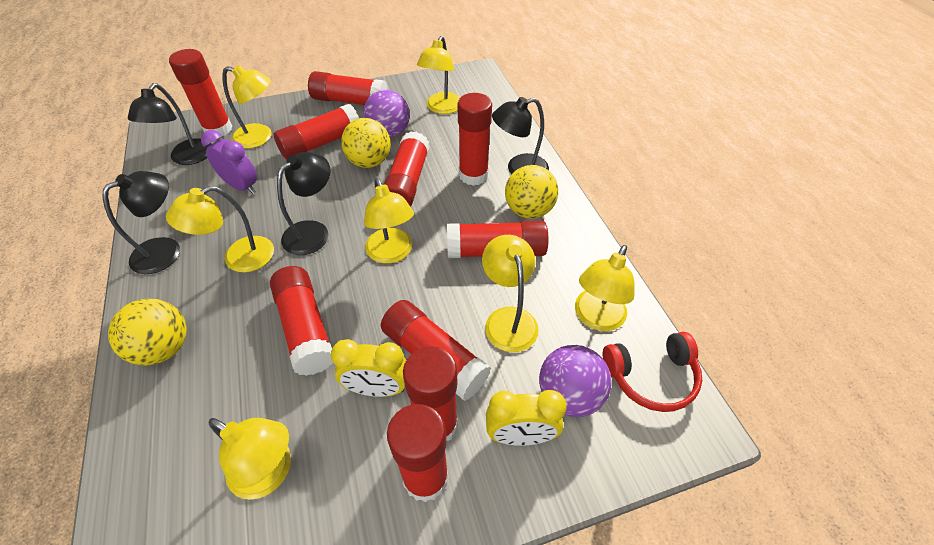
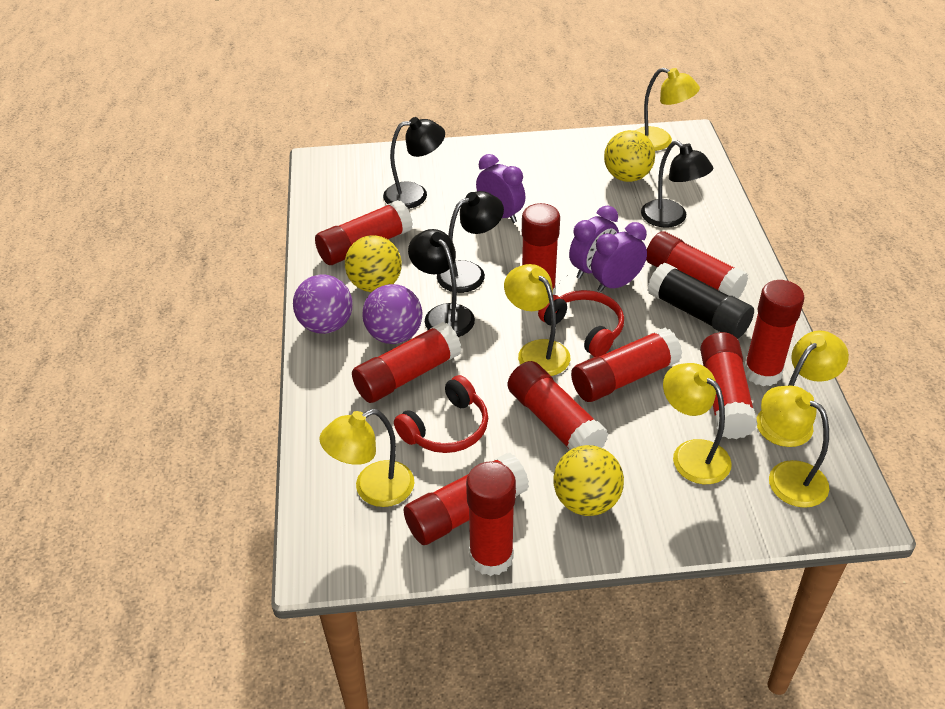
black glue stick: none = 0 -> [647,262,754,339] = 1
purple clock: [201,130,257,194] = 1 -> [476,154,526,223] [569,205,619,279] [591,222,647,292] = 3
red headphones: [603,332,702,412] = 1 -> [394,375,488,453] [538,290,624,357] = 2
yellow clock: [331,339,406,397] [486,390,567,446] = 2 -> none = 0
yellow lamp: [166,186,274,273] [209,418,291,500] [222,65,272,149] [364,178,414,263] [417,36,460,114] [482,235,539,352] [575,245,634,331] = 7 -> [319,409,415,507] [504,264,570,376] [635,68,700,151] [663,363,732,484] [756,331,849,447] [761,386,829,508] = 6

